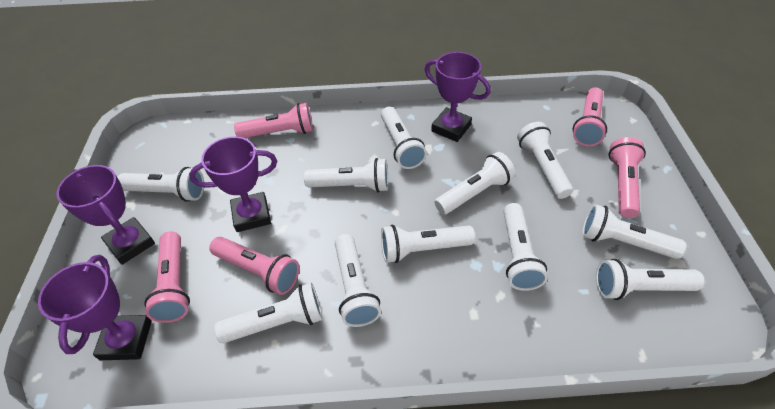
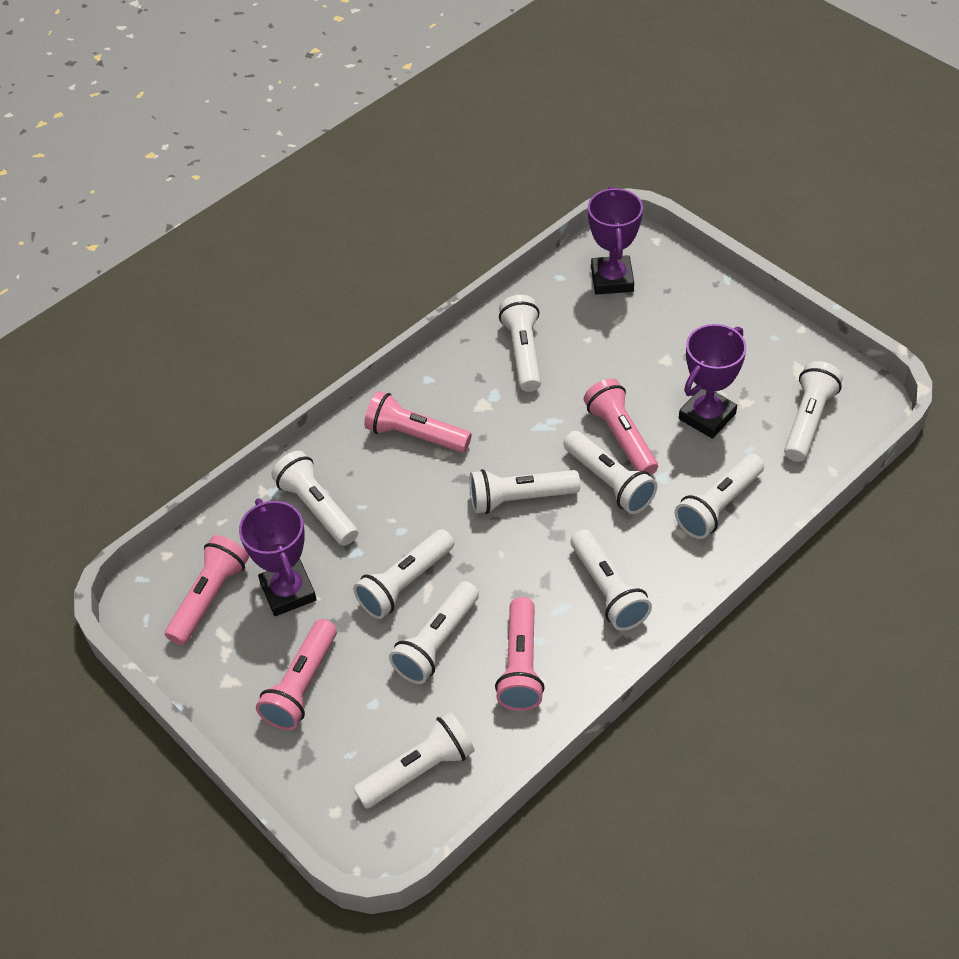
purple trophy: [38,255,152,360] [57,165,155,265] [189,137,277,232] [424,52,491,142] = 4 -> [239,498,317,616] [588,186,643,295] [679,324,746,439] = 3
white flashlight: [117,167,204,202] [214,283,323,343] [304,158,388,192] [335,234,381,327] [381,107,427,169] [381,225,475,263] [435,152,515,215] [503,203,548,291] [517,122,573,199] [582,204,686,259] [596,259,705,300] = 11 -> [271,451,358,546] [353,529,454,619] [353,712,475,809] [389,581,479,684] [469,469,580,514] [499,295,541,392] [563,431,657,514] [571,529,652,631] [675,453,764,539] [784,361,843,462] = 10

